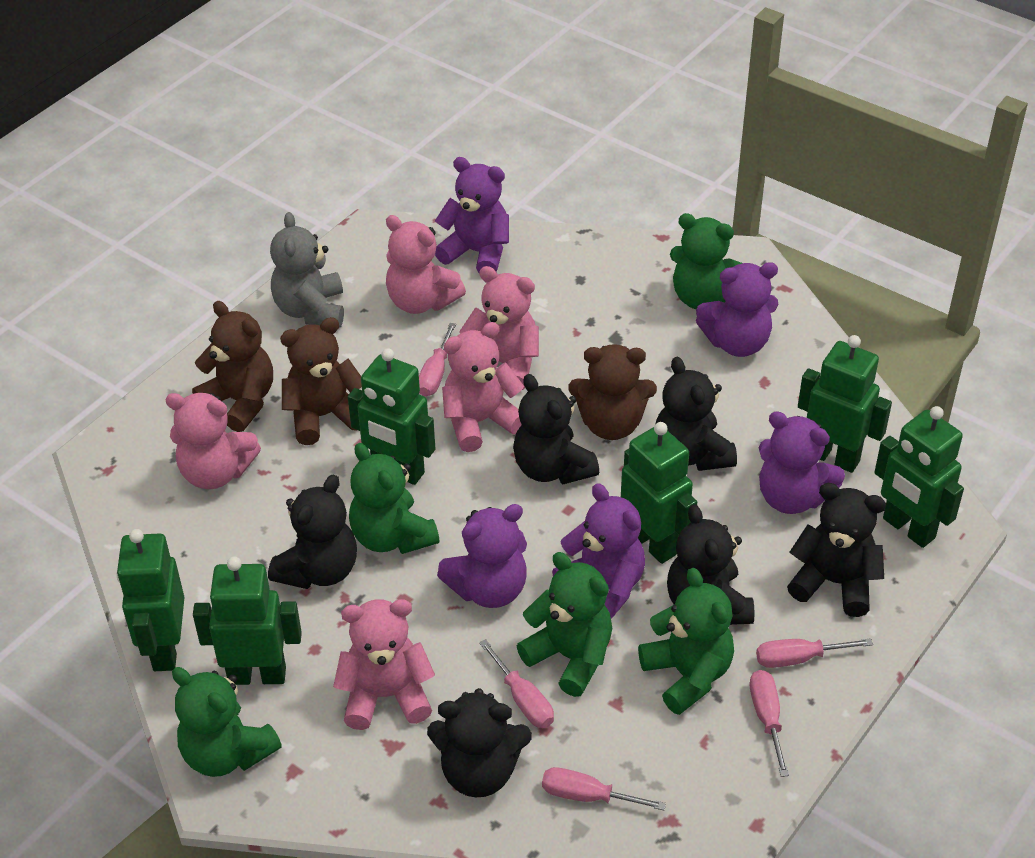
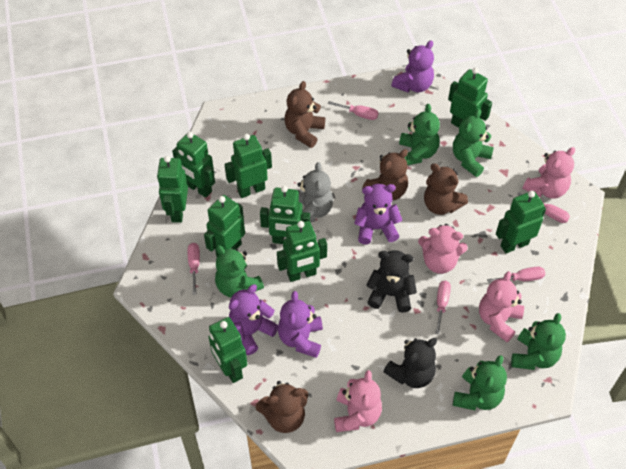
black teddy bear: [268,474,357,589] [427,688,532,797] [513,374,599,484] [655,357,737,471] [667,505,755,625] [787,483,886,617] = 6 -> [366,250,417,313] [383,338,437,388] = 2
brown teddy bear: [192,301,273,432] [280,317,362,445] [568,344,657,440] = 3 -> [255,381,308,433] [284,81,325,148] [362,149,408,200] [424,163,468,215] = 4
green robot: [117,529,184,671] [193,556,302,685] [348,348,435,485] [621,422,697,564] [798,335,892,473] [874,406,964,548] = 6 -> [157,156,188,223] [172,132,215,198] [204,195,245,257] [209,317,247,383] [224,134,272,198] [260,186,310,244] [277,221,327,282] [448,67,492,128] [496,191,546,253] = 9
pink teddy bear: [165,393,261,489] [333,599,435,730] [386,215,466,314] [442,322,524,452] [459,266,539,390] = 5 -> [334,370,382,432] [418,224,468,274] [479,271,524,342] [523,147,575,199] = 4
purple teddy bear: [435,157,509,274] [437,504,527,608] [552,483,645,619] [696,262,778,357] [759,411,845,514] = 5 -> [229,285,278,355] [278,291,323,358] [354,184,402,245] [392,41,434,93] = 4

